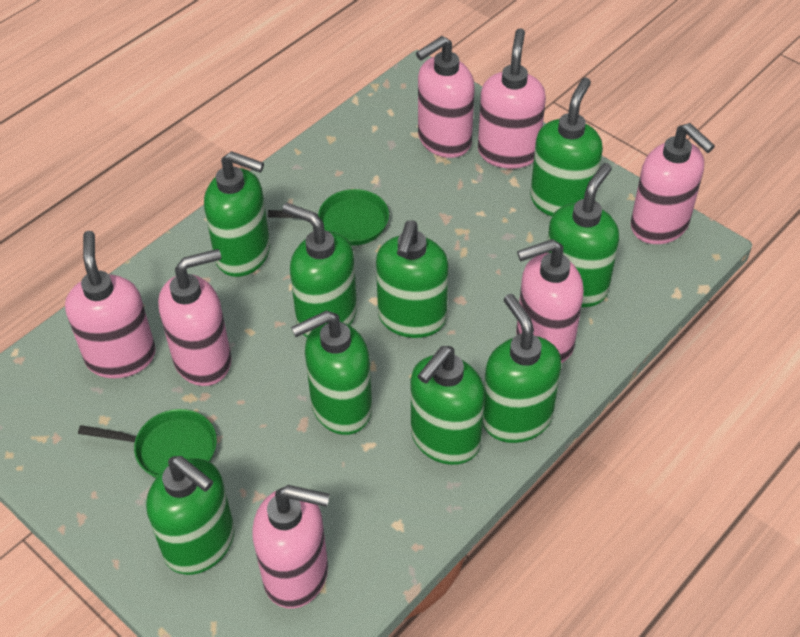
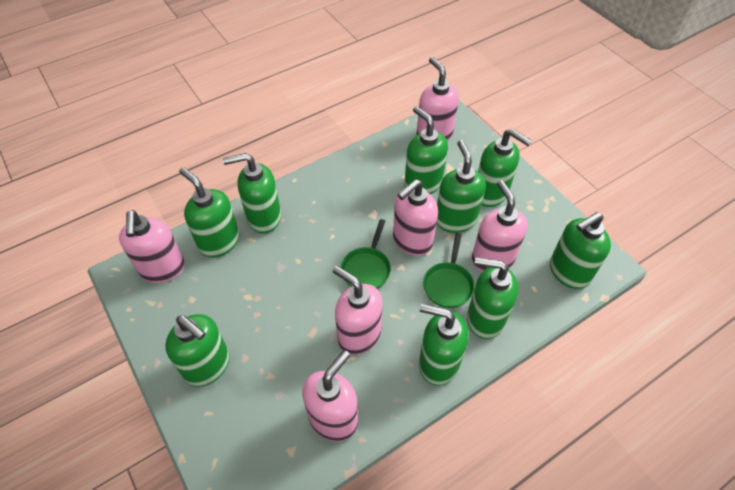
pink soap dispenser: [65,231,156,378] [158,249,231,386] [252,485,330,609] [416,36,475,158] [478,28,546,169] [516,239,584,363] [631,123,715,244] = 7 -> [119,210,185,283] [302,350,358,441] [333,266,382,355] [393,179,438,256] [416,57,459,141] [472,180,528,272] = 6

